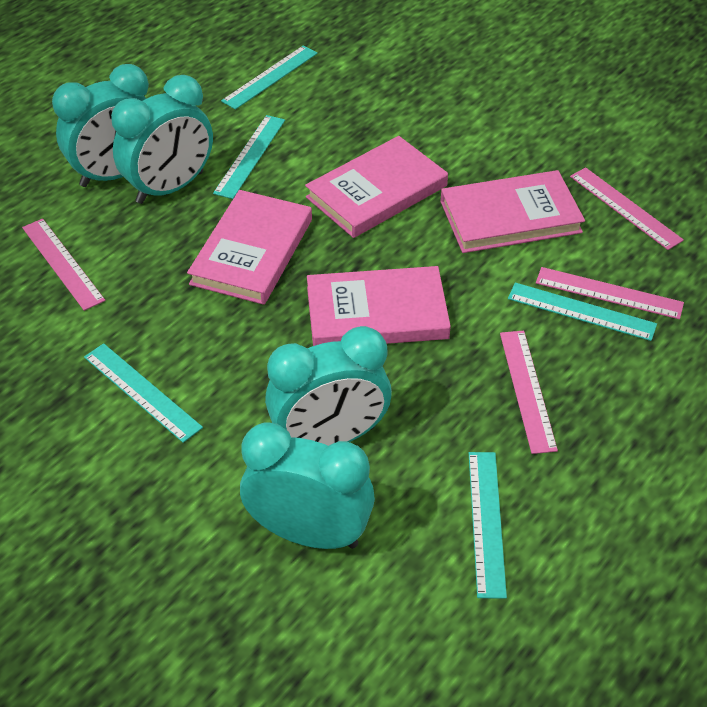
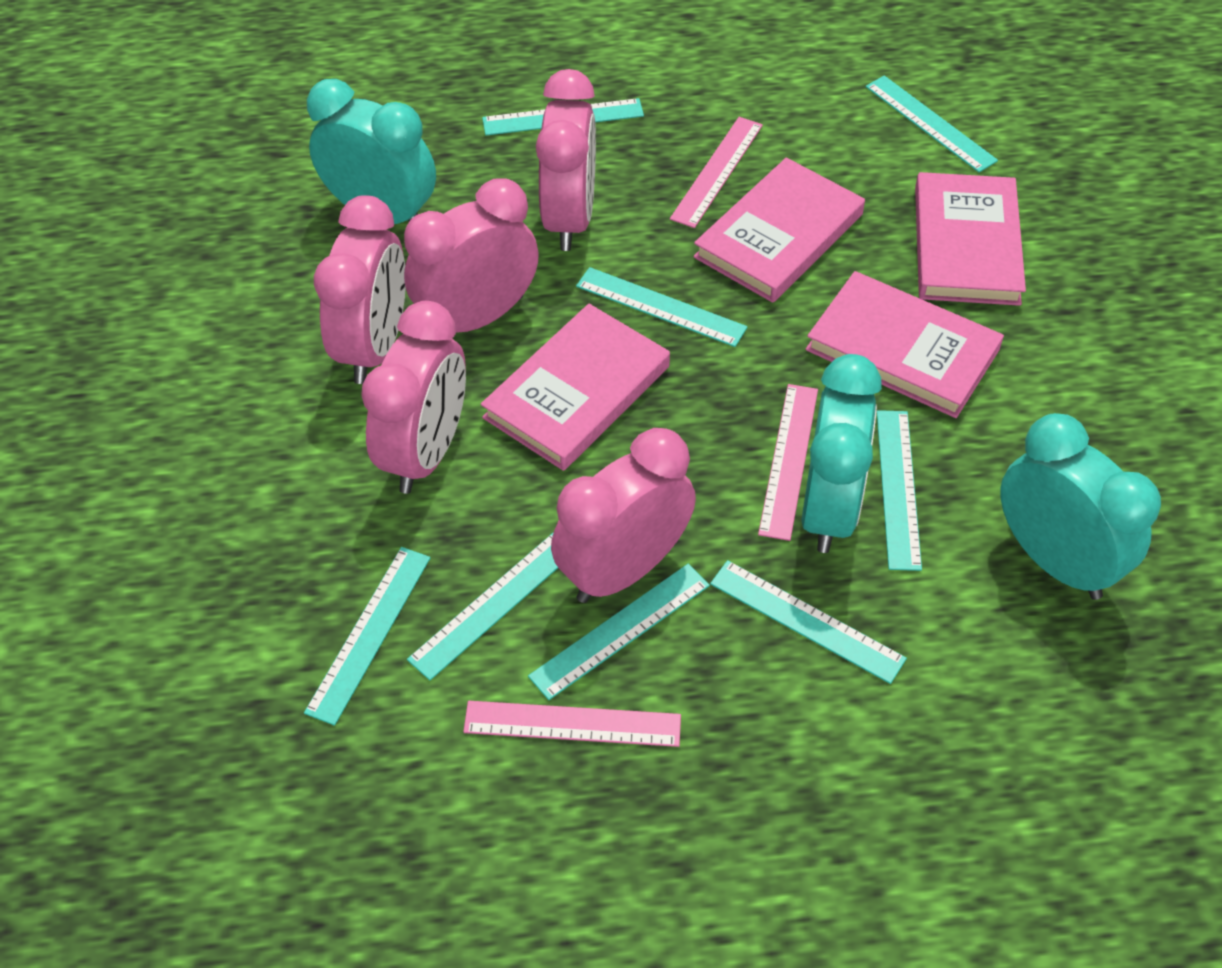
pink clock: none = 0 -> [314,195,406,384] [361,301,466,494] [404,178,539,333] [536,69,596,251] [551,428,696,603] = 5
pink ruler: [22,219,105,311] [500,331,558,454] [536,267,684,319] [570,167,684,250] = 4 -> [463,701,681,747] [670,117,763,228] [758,384,818,541] = 3
turquoise clock: [52,64,149,187] [111,75,213,204] [240,422,375,549] [265,326,392,446] = 4 -> [307,79,436,224] [801,354,882,553] [1000,413,1161,600] = 3
turquoise ruler: [84,343,203,443] [213,115,285,199] [221,45,318,109] [469,452,507,599] [508,283,657,341] = 5 -> [304,547,430,726] [407,532,558,680] [482,98,644,136] [528,564,710,700] [576,267,747,347] [710,560,907,684] [866,75,998,172] [877,410,922,571] = 8

